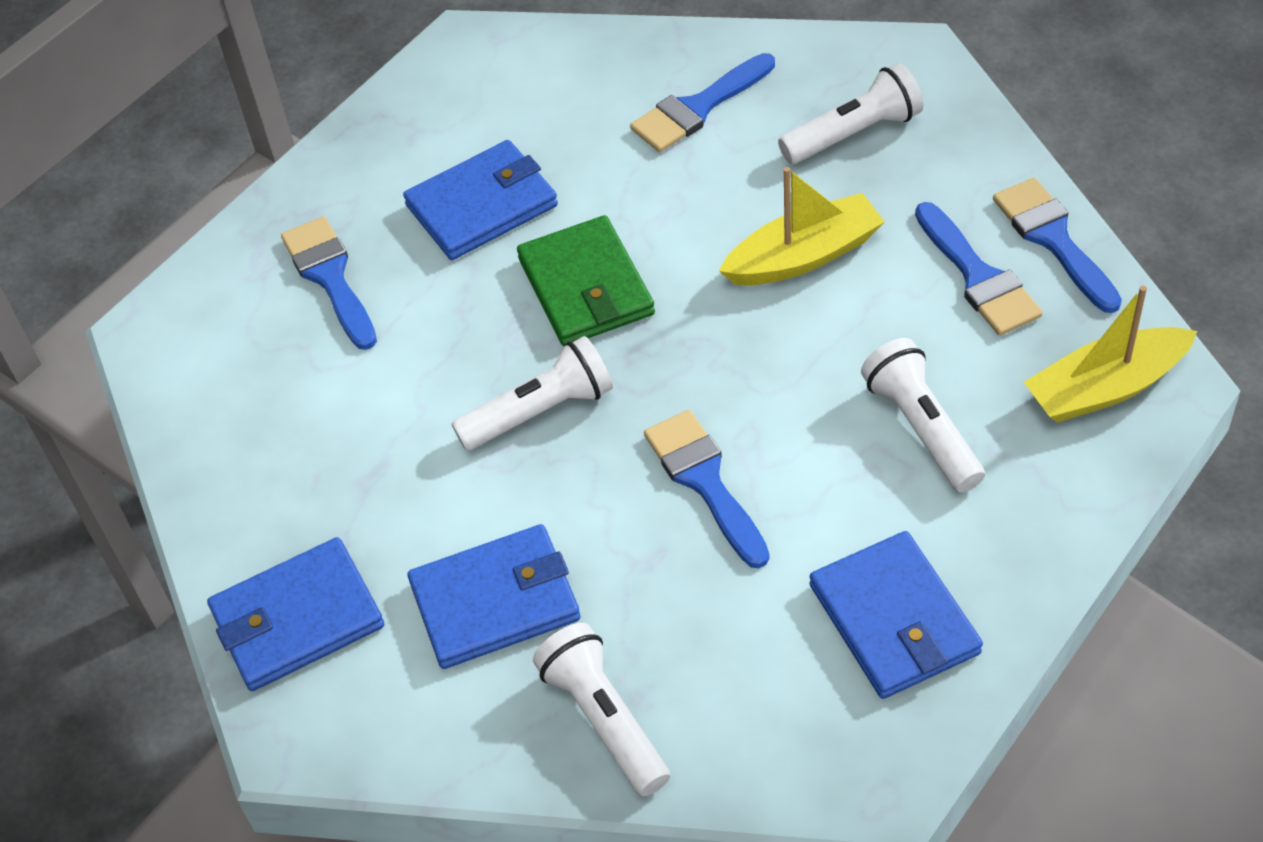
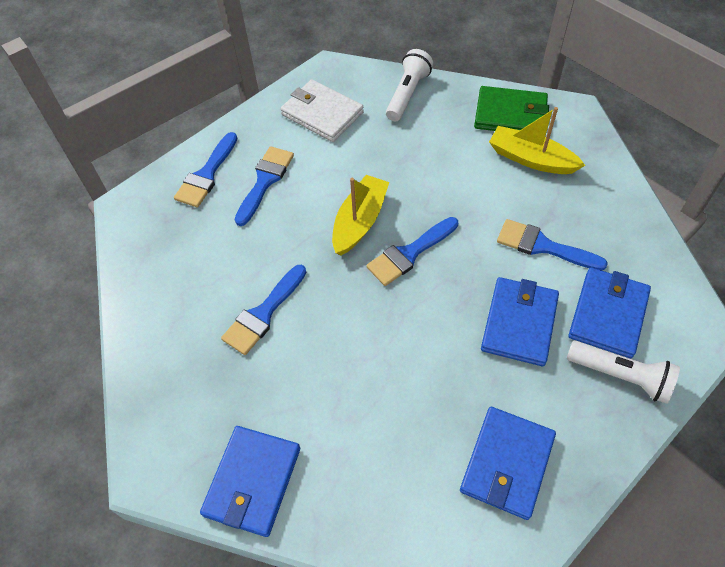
white flashlight: [452,336,613,450] [533,623,670,796] [778,63,923,164] [861,338,985,492] = 4 -> [386,49,433,121] [567,340,680,404] = 2
white wallet: none = 0 -> [281,79,364,142] = 1

